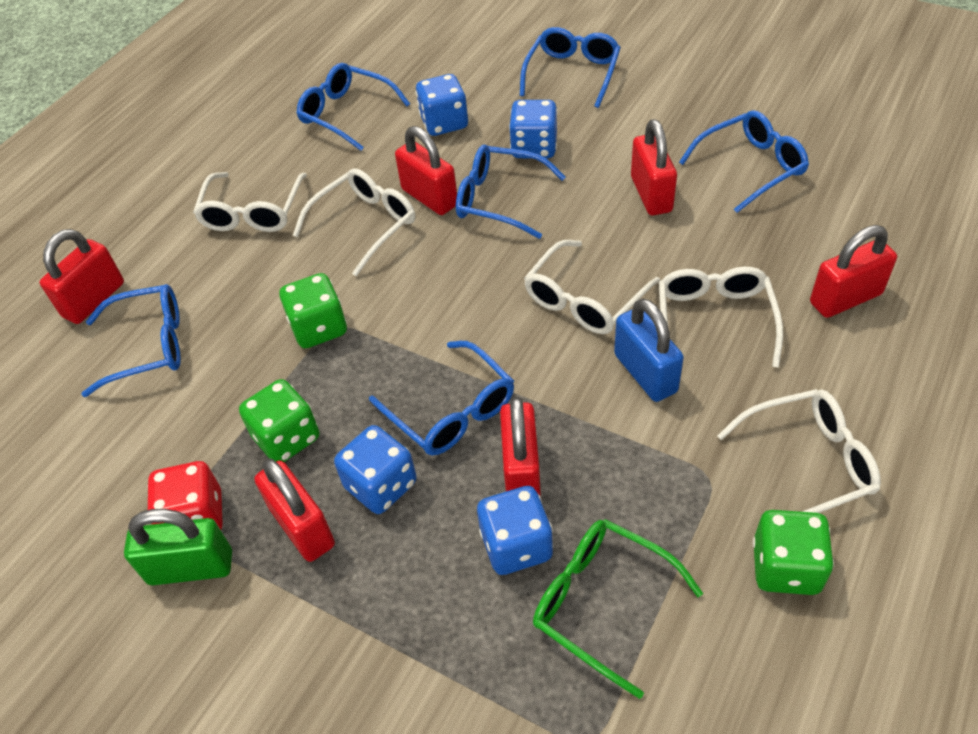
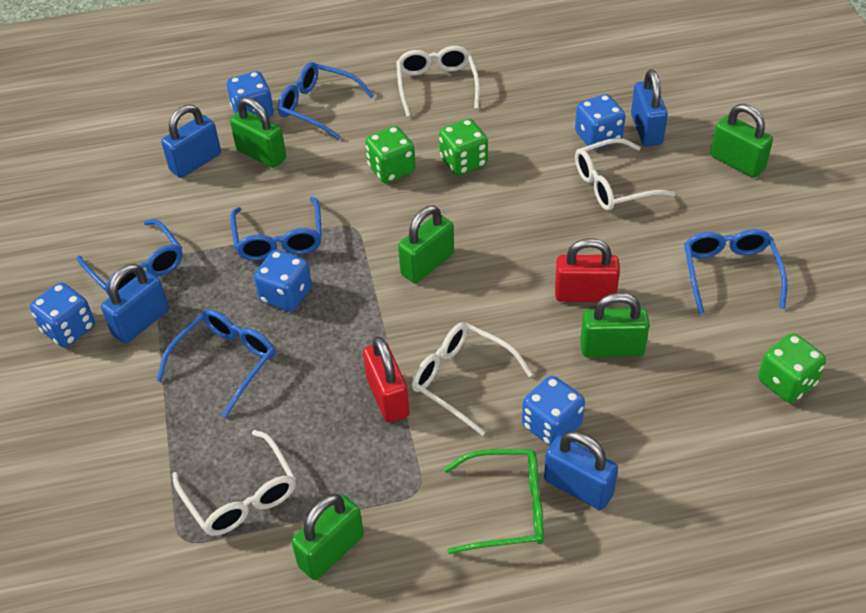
blue dice: [334,425,417,514] [416,74,468,136] [477,486,553,575] [509,100,558,158] = 4 -> [30,282,95,348] [227,71,274,117] [254,250,312,312] [522,376,585,446] [575,94,625,150] = 5
blue glasses: [81,284,181,397] [296,63,410,151] [369,341,514,455] [456,145,566,239] [520,27,621,108] [679,110,809,213] = 6 -> [77,219,183,295] [156,309,275,418] [230,197,322,261] [278,62,374,140] [684,229,787,314] = 5
blue padlock: [614,298,684,402] = 1 -> [101,264,169,344] [161,104,221,178] [544,431,618,510] [631,69,668,146] = 4
green padlock: [124,509,232,585] = 1 -> [230,97,286,168] [291,494,364,580] [398,205,454,283] [580,293,650,357] [710,104,773,178] = 5
red dice: [148,461,222,530] = 1 -> none = 0
red padlock: [39,229,124,324] [254,459,335,562] [395,126,457,215] [500,397,541,497] [631,119,677,215] [810,225,897,318] = 6 -> [363,336,409,423] [555,238,620,302] = 2
white glasses: [193,172,307,232] [293,168,416,276] [524,240,660,334] [659,266,783,367] [717,389,881,513] = 5 -> [172,430,296,536] [396,46,480,117] [412,322,533,436] [575,138,676,211] = 4

